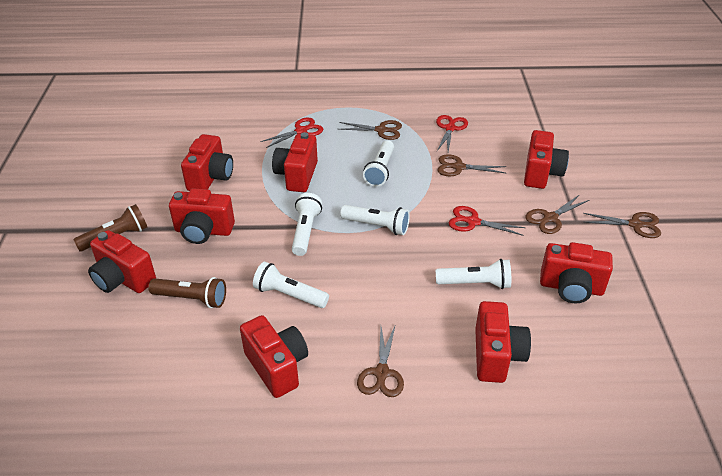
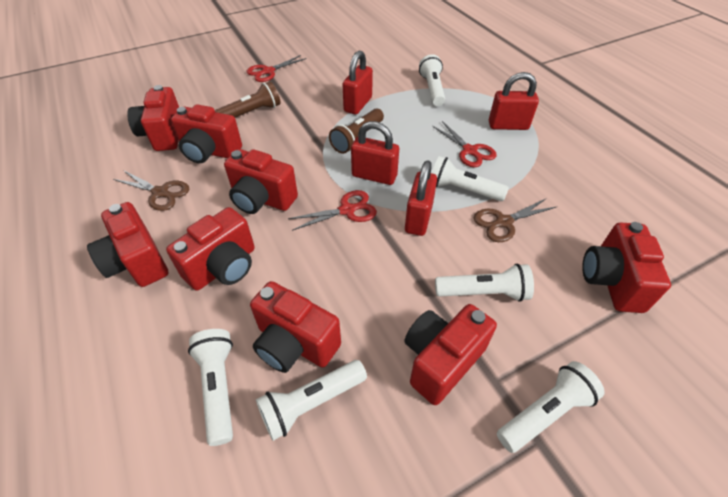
brown scissors: [338,120,402,140] [357,324,404,397] [437,154,506,176] [525,194,589,234] [583,212,661,238] = 5 -> [113,170,189,211] [474,198,556,242] = 2
red padlock: none = 0 -> [343,51,373,115] [351,121,399,185] [405,160,437,236] [489,72,539,130] = 4
white flashlight: [253,262,329,308] [292,193,322,256] [340,205,410,235] [363,140,394,187] [435,259,511,289] = 5 -> [188,329,233,446] [256,360,367,441] [419,54,445,106] [432,156,509,201] [435,263,534,302] [497,361,605,453] = 6

